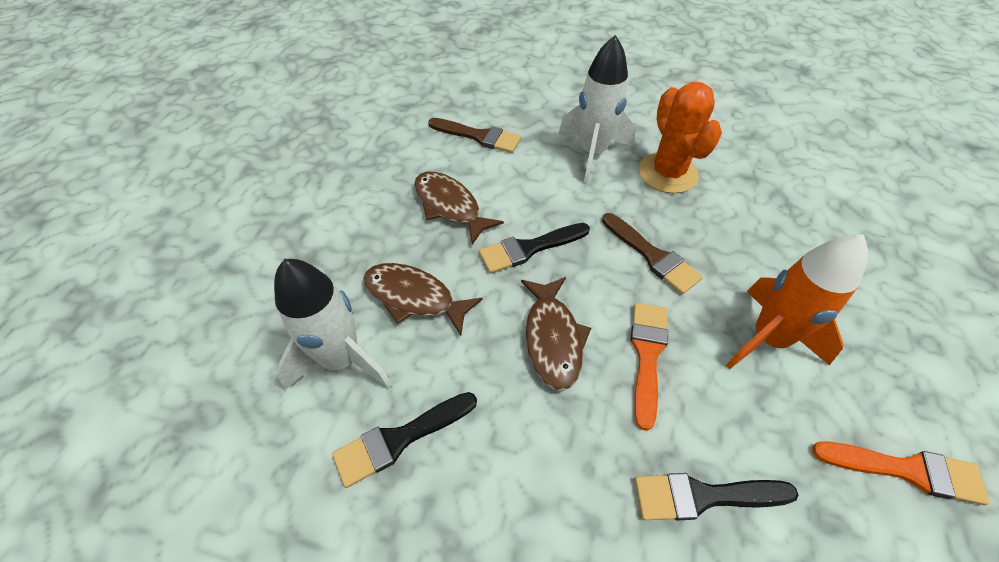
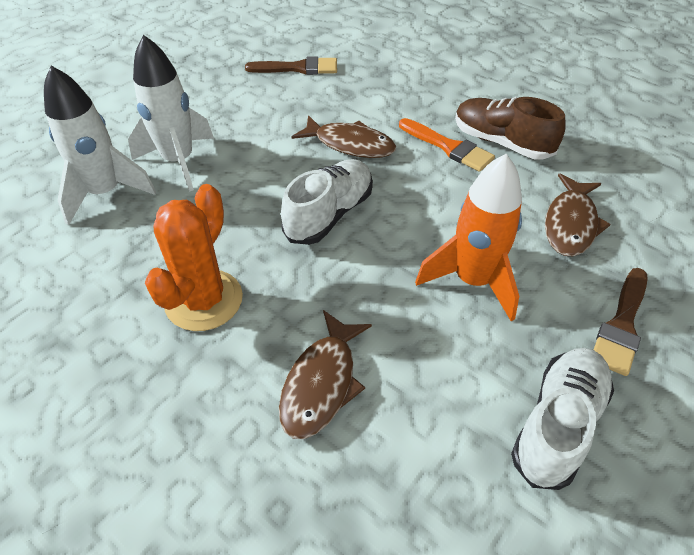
black brush: [332,392,477,488] [479,223,590,273] [635,473,798,520] = 3 -> none = 0
brown shoe: none = 0 -> [455,97,566,160] = 1
orange brush: [631,303,668,431] [812,441,990,505] = 2 -> [399,118,495,172] = 1
white shoe: none = 0 -> [281,159,373,245] [511,348,614,490] = 2

